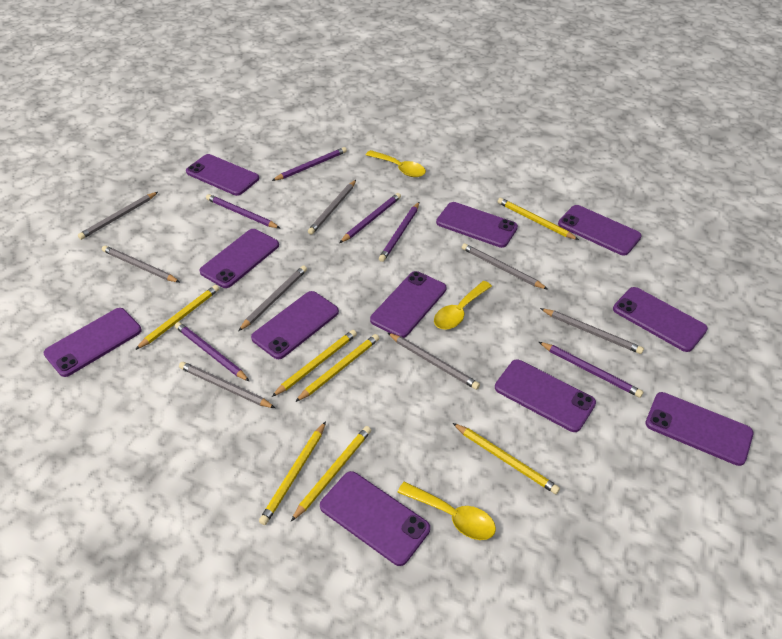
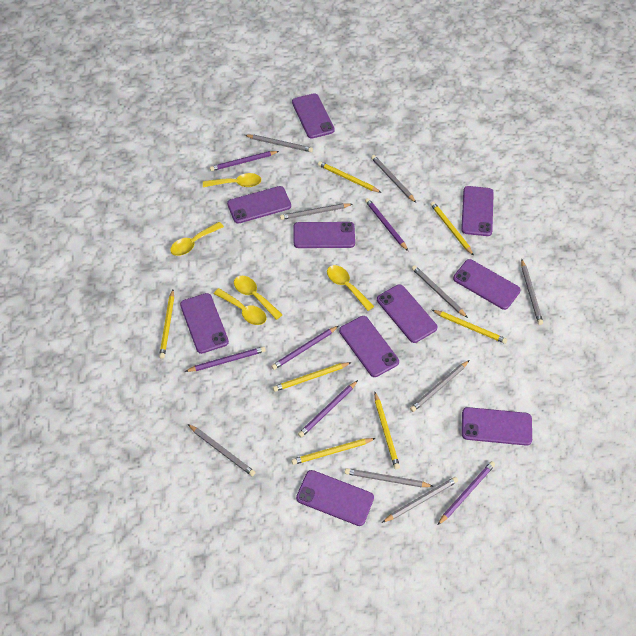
grey pencil: [78,192,158,240] [102,246,179,282] [179,362,275,408] [238,265,307,331] [308,180,356,235] [388,333,480,390] [462,243,547,289] [540,308,644,354] = 8 -> [188,424,256,476] [245,135,313,152] [280,203,352,220] [345,468,434,487] [371,155,416,203] [382,477,458,523] [410,360,469,412] [412,265,468,318] [521,259,543,325] = 9
purple phone: [44,308,142,377] [186,154,259,196] [199,229,279,288] [251,291,339,359] [320,471,430,566] [370,271,446,338] [436,202,518,248] [495,360,596,432] [558,205,642,256] [613,287,708,352] [645,392,753,466] = 11 -> [180,293,229,354] [227,186,291,224] [292,93,335,139] [294,222,355,248] [296,470,374,526] [339,316,399,377] [377,284,437,343] [453,259,521,310] [461,186,494,236] [462,407,532,446] = 10
yellow spoon: [366,150,426,177] [397,481,496,540] [434,281,492,330] = 3 -> [170,222,224,256] [203,173,261,187] [214,288,267,325] [234,276,283,320] [327,265,374,311] = 5

